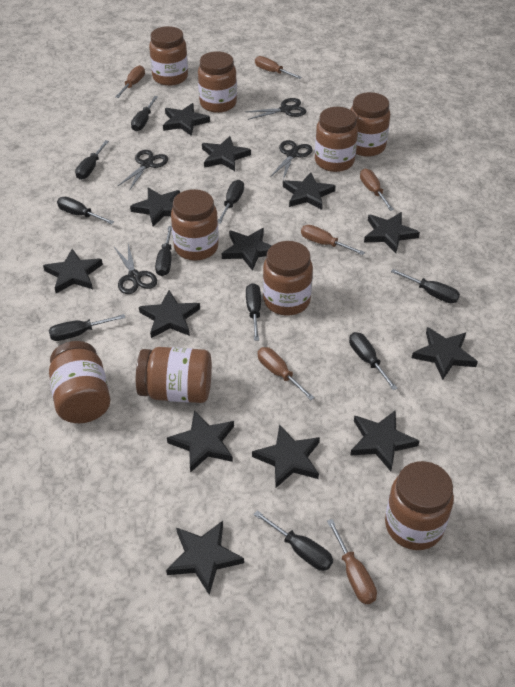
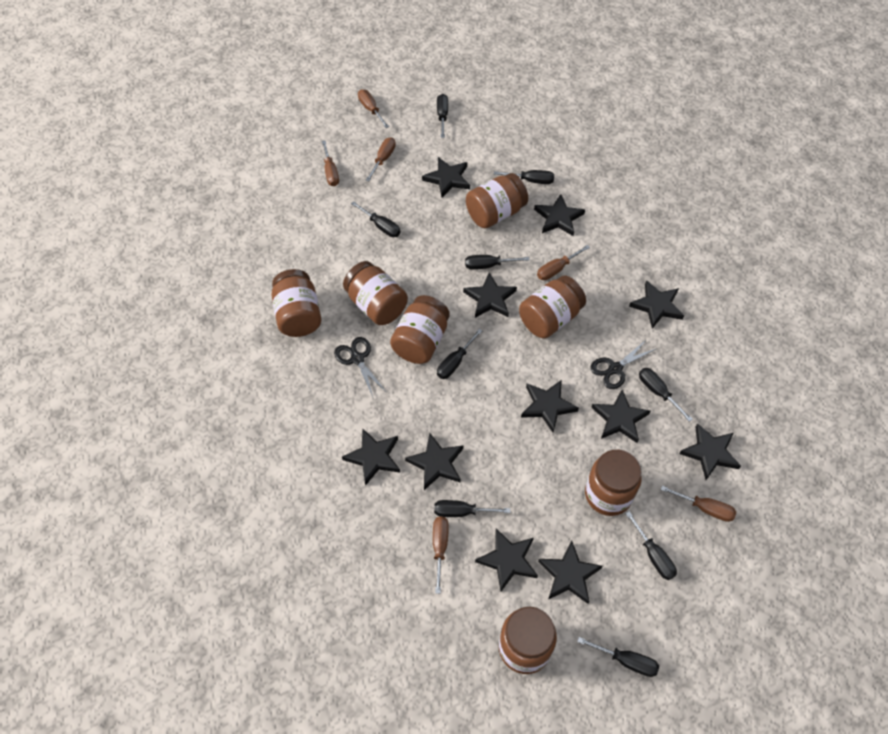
black scissors: [114,244,157,294] [117,150,168,191] [245,98,306,120] [270,140,312,180] = 4 -> [334,337,386,397] [590,339,656,389] = 2
black screwdriver: [49,314,125,341] [57,197,114,224] [75,140,109,180] [131,96,158,131] [155,226,172,276] [218,180,244,224] [246,283,261,341] [254,510,333,571] [349,332,398,390] [391,269,460,303] = 10 -> [351,201,401,237] [434,500,510,517] [437,94,448,138] [437,329,482,379] [465,255,529,270] [494,170,554,184] [577,637,659,677] [625,511,677,580] [639,368,693,422] = 9
black star: [43,249,103,293] [130,187,180,227] [139,290,200,338] [163,103,210,136] [166,521,244,595] [167,410,234,473] [202,136,251,171] [222,228,272,271] [252,424,320,488] [283,172,335,210] [350,410,419,471] [364,212,420,253] [412,327,478,380] = 13 -> [342,428,400,486] [405,433,463,490] [422,157,470,197] [463,272,517,318] [475,528,538,591] [521,380,579,432] [534,194,585,236] [538,541,603,604] [591,390,650,443] [629,280,684,328] [679,423,741,480] = 11
brown jar: [49,341,110,423] [136,347,212,403] [149,26,188,86] [171,189,219,261] [198,51,237,113] [263,241,313,316] [315,107,358,172] [350,92,390,157] [385,461,454,550] = 9 -> [272,269,321,337] [343,261,408,325] [390,295,450,364] [466,173,528,229] [499,607,557,674] [519,276,586,338] [585,450,642,516] = 7

